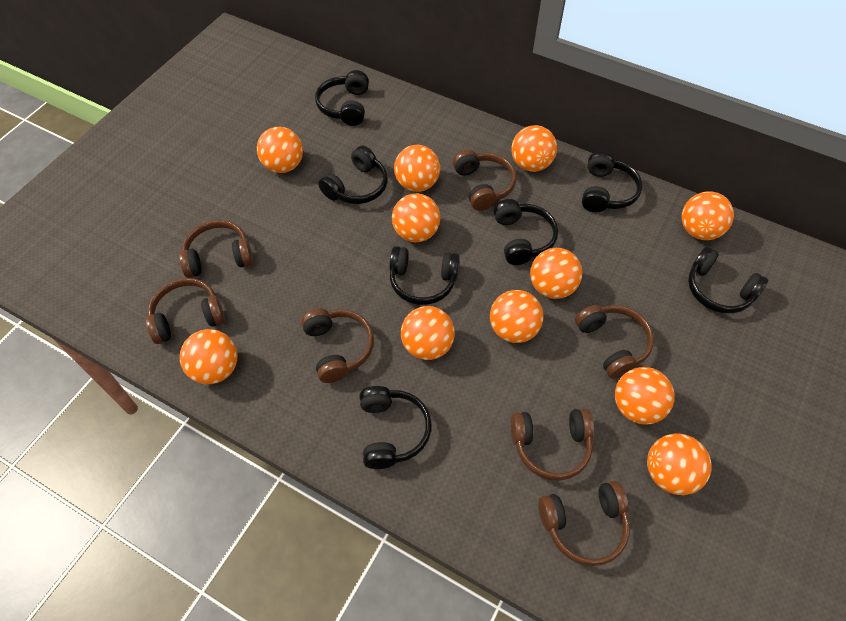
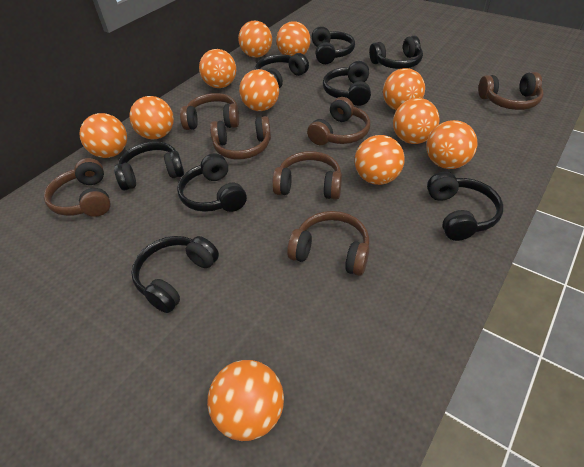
black headphones: [315,70,369,126] [318,145,388,204] [359,386,432,469] [389,246,460,305] [494,199,558,265] [582,151,643,213] [688,246,769,313] = 7 -> [114,142,184,191] [131,236,219,313] [177,153,247,212] [255,53,309,88] [312,26,355,64] [323,61,371,106] [369,36,423,69] [427,172,503,241] = 8

